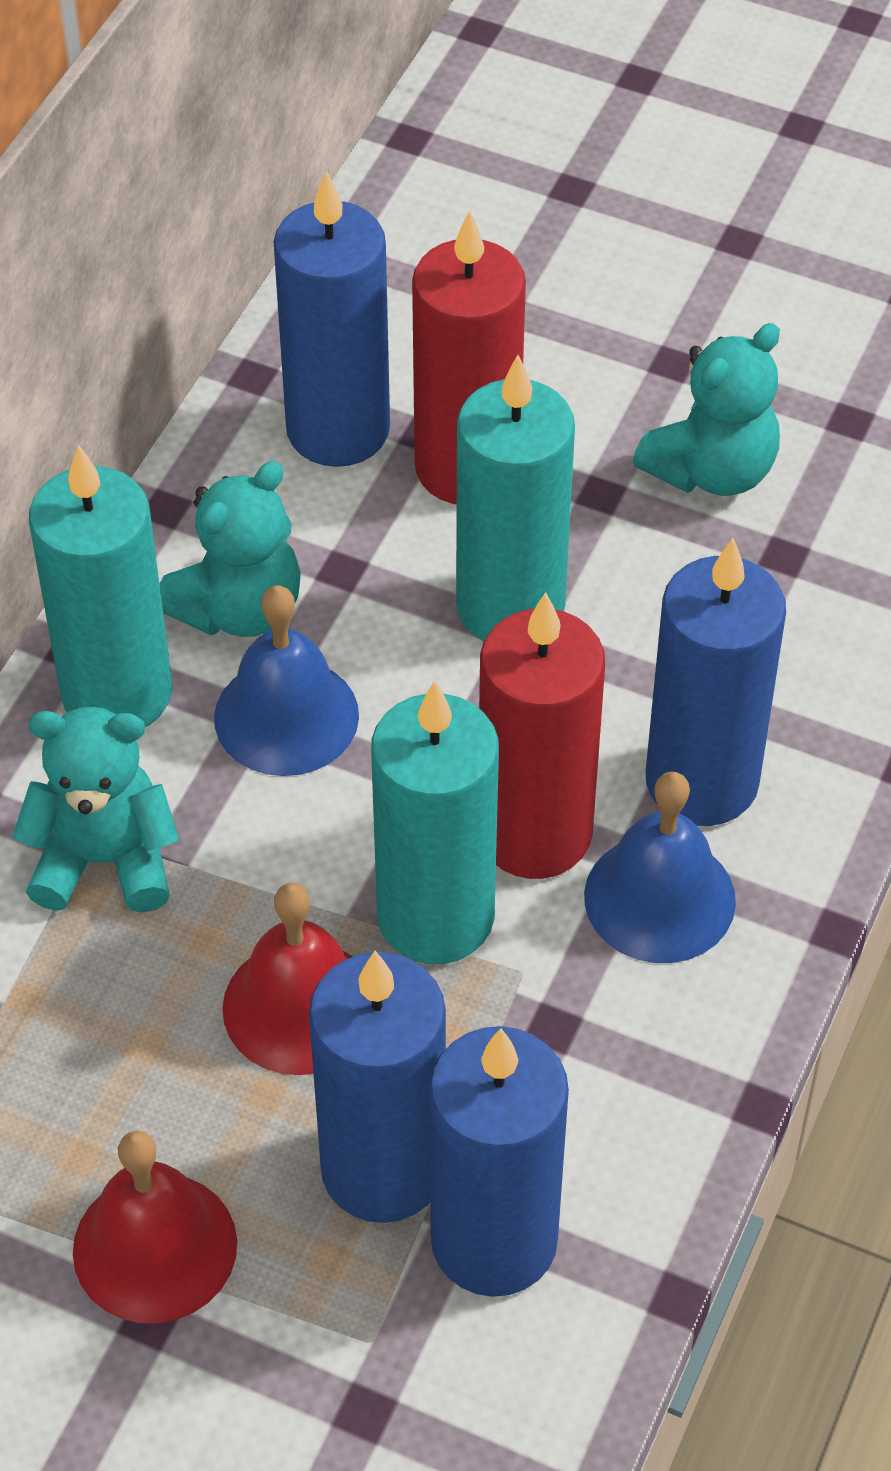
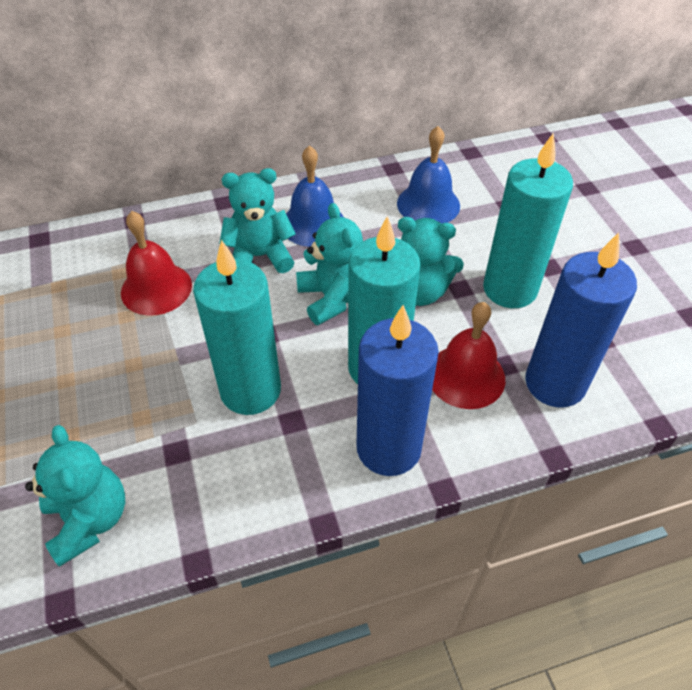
blue candle: [274,171,390,467] [309,951,446,1223] [429,1026,569,1297] [646,538,786,826] = 4 -> [357,305,439,476] [525,233,637,408] = 2
red candle: [412,210,526,504] [479,592,605,879] = 2 -> none = 0
turquoise teddy bear: [12,707,179,913] [159,461,301,637] [633,323,780,496] = 3 -> [25,425,125,567] [219,168,296,273] [296,203,363,325] [398,217,464,306] = 4

